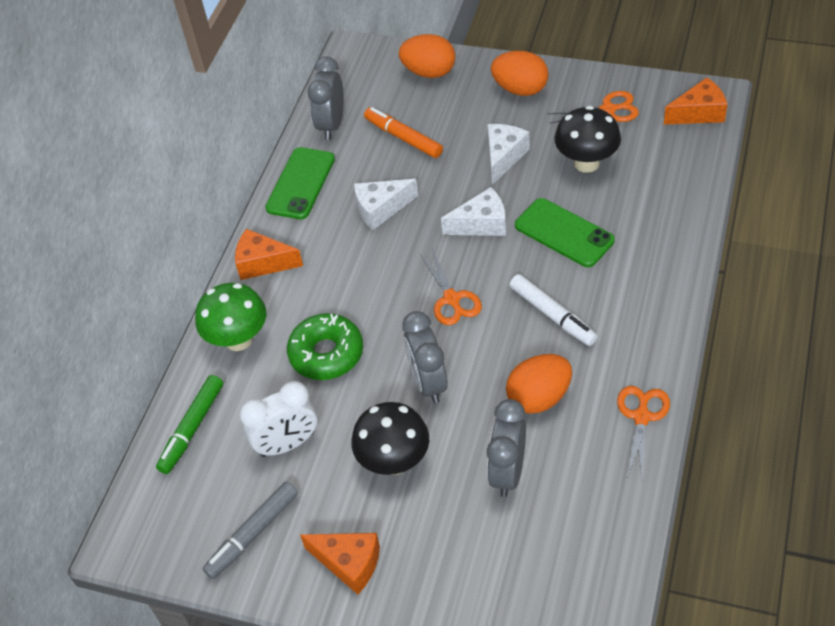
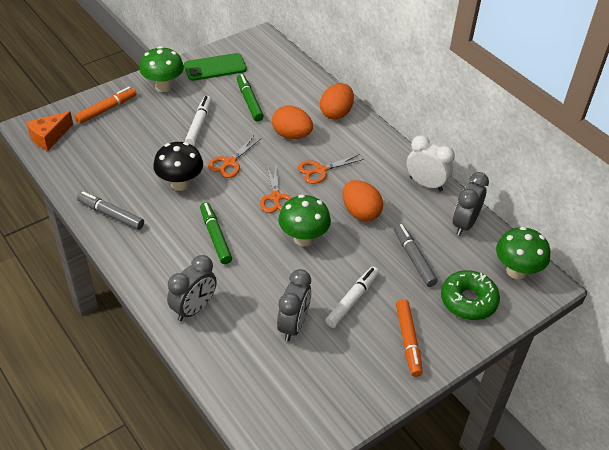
black mushroom: [351,402,429,475] [554,106,621,173] = 2 -> [153,142,203,191] = 1
green marker: [156,375,223,474] = 1 -> [200,202,232,264] [237,74,264,122] = 2
green mushroom: [195,283,266,351] = 1 -> [139,46,184,92] [278,194,331,247] [496,227,550,279] = 3
green phone: [265,147,335,219] [515,198,615,267] = 2 -> [184,53,247,81] = 1
grey marker: [202,482,298,579] = 1 -> [77,191,144,230] [394,223,438,287] = 2
orange cheese: [235,229,303,280] [300,533,380,594] [664,77,728,125] = 3 -> [26,111,73,151] = 1
orange marker: [364,107,443,158] = 1 -> [74,87,137,124] [396,299,423,377] = 2
white cheese: [354,179,418,230] [441,187,506,236] [487,124,530,185] = 3 -> none = 0
white marker: [510,274,598,346] = 1 -> [185,96,212,146] [325,267,379,328] = 2

